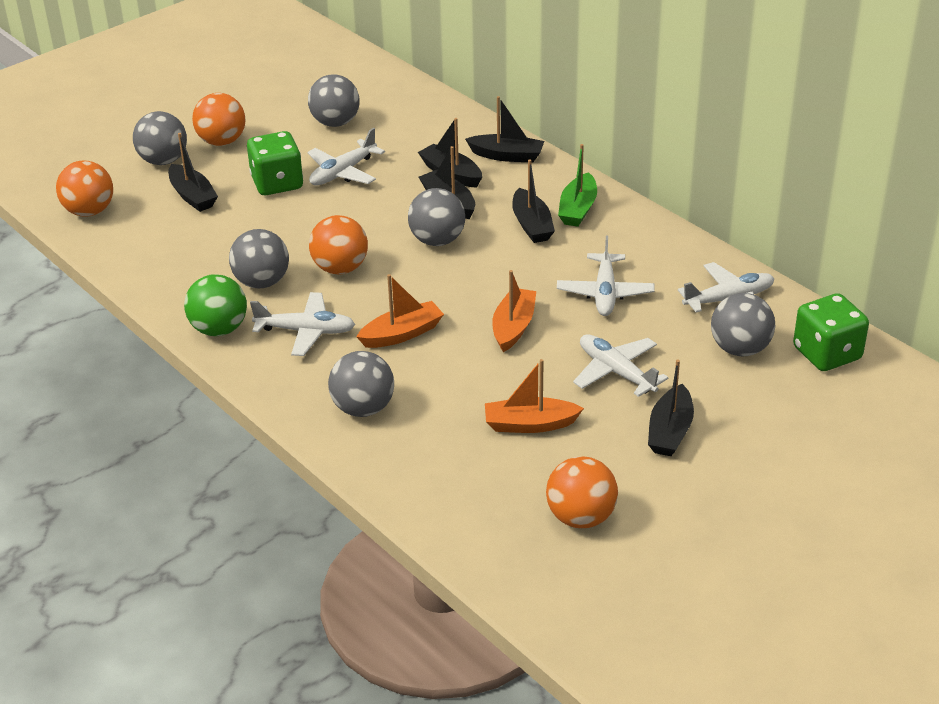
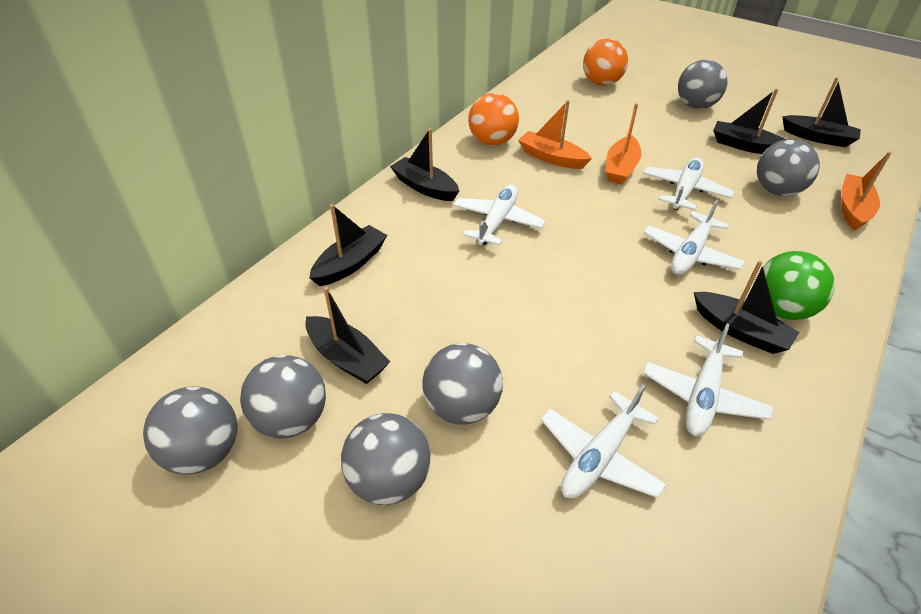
green boat: [558,144,597,227] = 1 -> none = 0
green dice: [247,131,303,195] [793,293,869,371] = 2 -> none = 0
orange ball: [56,160,113,217] [192,93,246,146] [309,215,368,274] [546,456,618,528] = 4 -> [468,93,519,146] [583,39,628,86] = 2

